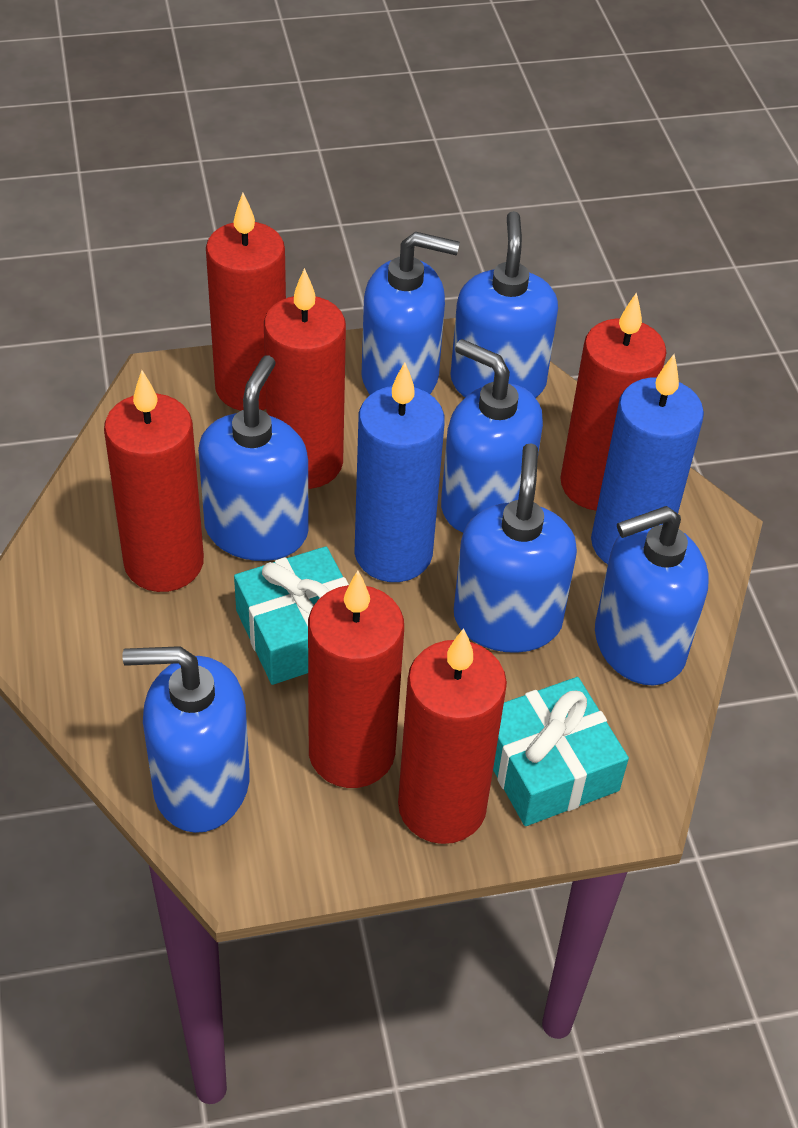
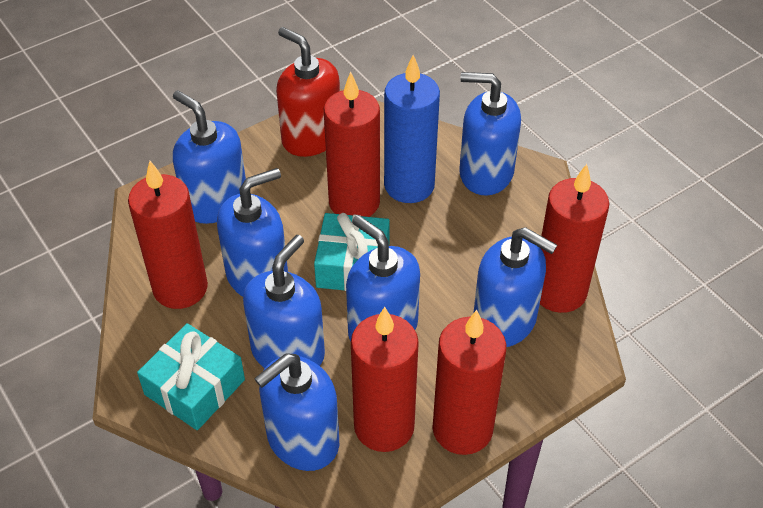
blue candle: [354,362,445,582] [591,354,704,564] = 2 -> [384,55,440,203] = 1
red candle: [104,370,204,592] [206,193,286,411] [264,268,346,489] [308,571,404,788] [398,628,507,844] [560,292,667,511] = 6 -> [128,161,208,309] [324,72,380,217] [351,307,419,452] [432,310,506,455] [540,164,609,313] = 5
red soap dispenser: none = 0 -> [276,27,340,157] = 1

